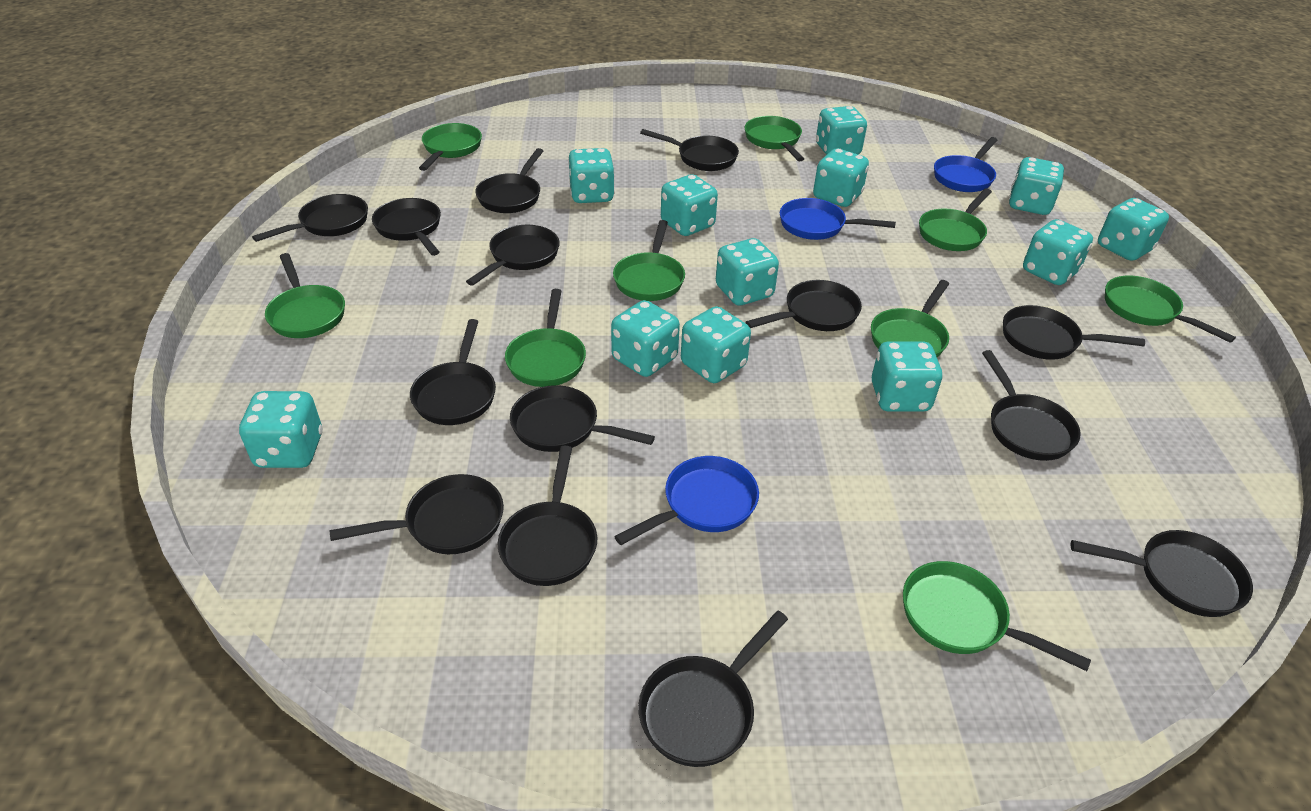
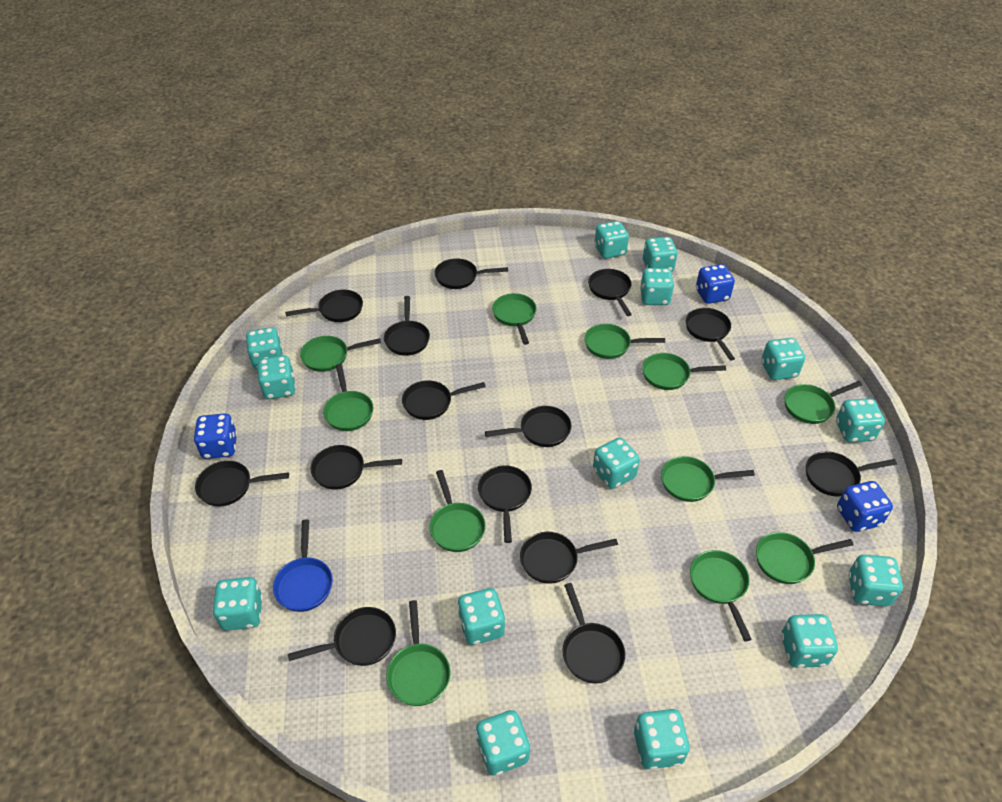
blue dice: none = 0 -> [194,413,237,459] [696,264,735,304] [837,481,893,532] = 3
blue pan: [614,456,759,545] [780,198,896,240] [934,137,997,192] = 3 -> [273,519,333,612] = 1
green pan: [265,253,345,338] [419,123,482,171] [505,289,586,387] [613,220,685,301] [744,116,804,162] [871,280,949,357] [903,561,1091,671] [919,188,992,251] [1105,276,1236,343] = 9 -> [300,336,381,372] [323,364,373,431] [386,600,450,706] [430,470,486,552] [492,293,537,345] [584,324,665,359] [642,353,726,390] [661,456,755,502] [690,550,752,641] [756,532,854,584] [785,381,862,424] = 11
turquoise dice: [239,391,323,468] [568,148,615,203] [611,300,680,377] [661,174,718,236] [681,306,751,383] [716,238,779,305] [813,149,869,207] [816,106,867,155] [872,341,943,412] [1009,157,1064,215] [1023,219,1093,285] [1098,198,1169,261] = 12 -> [212,577,263,631] [245,327,283,370] [257,356,296,399] [457,588,505,645] [476,710,530,776] [593,438,640,489] [594,221,629,259] [634,709,690,770] [640,268,674,305] [643,237,678,272] [761,338,805,380] [781,614,838,668] [836,398,885,442] [848,555,903,606] = 14

